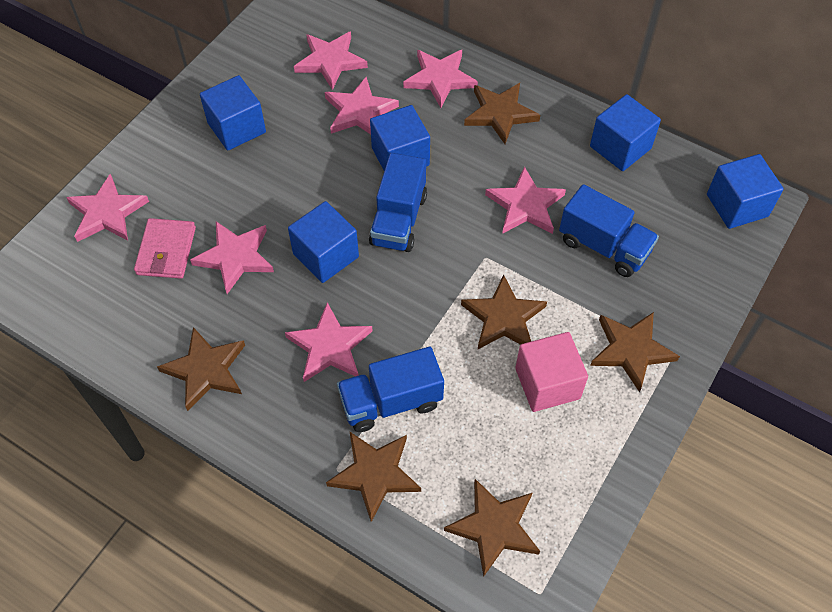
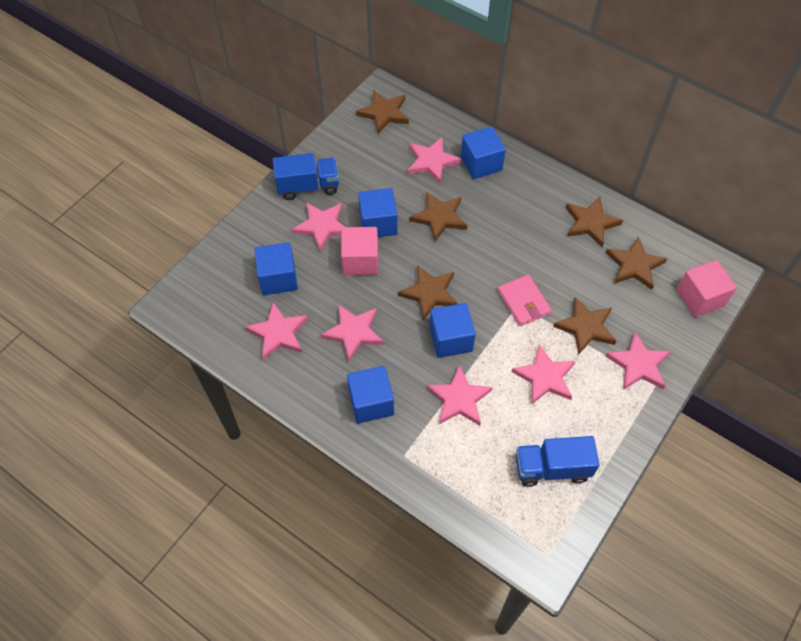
blue truck: [337,347,444,432] [369,153,427,252] [559,184,659,277] = 3 -> [273,153,339,200] [516,436,600,487] = 2
pink cube: [515,332,588,412] = 1 -> [341,227,378,276] [677,260,737,317] = 2

